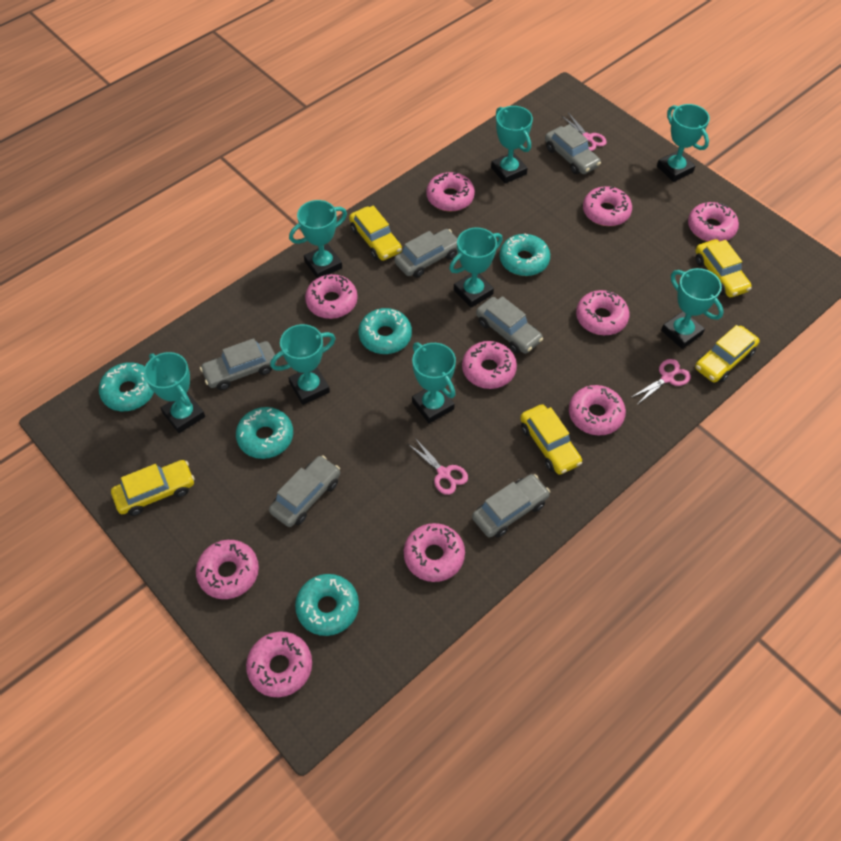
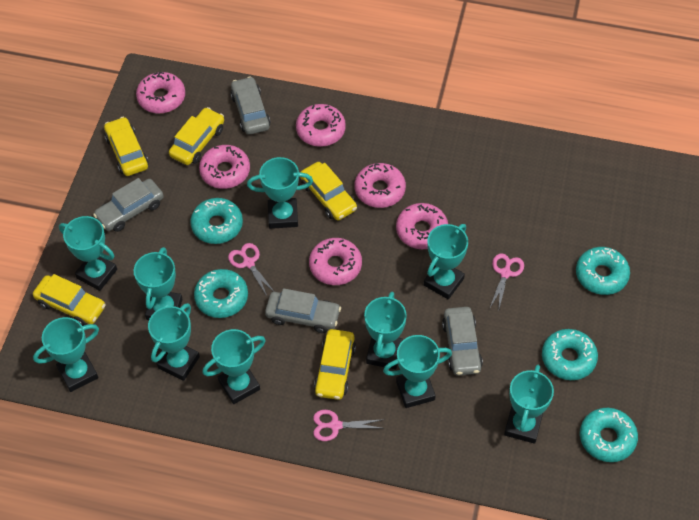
grey car: [200,338,277,390] [269,456,340,527] [394,229,458,278] [472,474,550,538] [476,296,543,354] [545,124,601,174] = 6 -> [93,178,164,232] [230,76,271,135] [265,288,341,333] [442,307,483,376] = 4
pink donut: [196,540,259,599] [246,631,312,697] [305,274,358,319] [404,523,465,582] [426,172,475,211] [462,341,517,389] [569,385,626,436] [576,290,629,335] [583,186,632,226] [688,202,739,242] = 10 -> [136,72,185,114] [199,145,250,189] [296,104,346,147] [309,238,362,285] [355,163,406,208] [396,203,448,249] = 6
turquoise trophy: [144,352,205,433] [270,324,336,405] [289,200,347,278] [412,343,456,423] [449,227,503,308] [491,106,533,184] [657,104,710,182] [661,268,724,349] = 8 -> [33,317,99,392] [59,216,117,291] [134,247,182,320] [148,303,200,381] [202,329,266,404] [247,157,313,229] [364,292,407,370] [383,335,452,408] [424,224,468,299] [504,365,554,444] = 10

